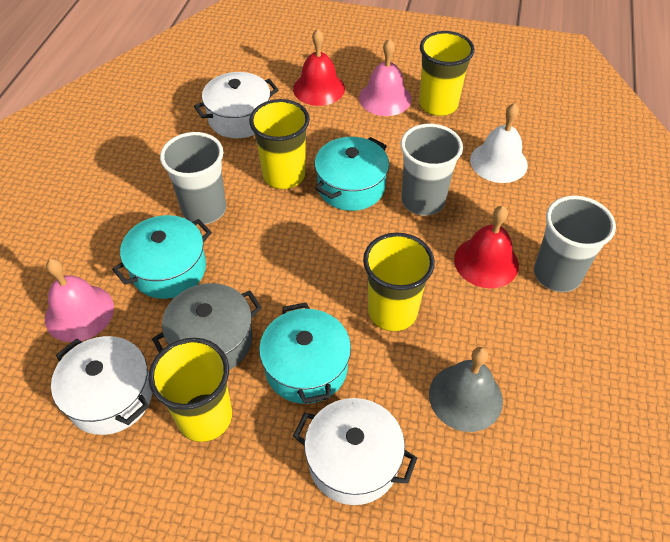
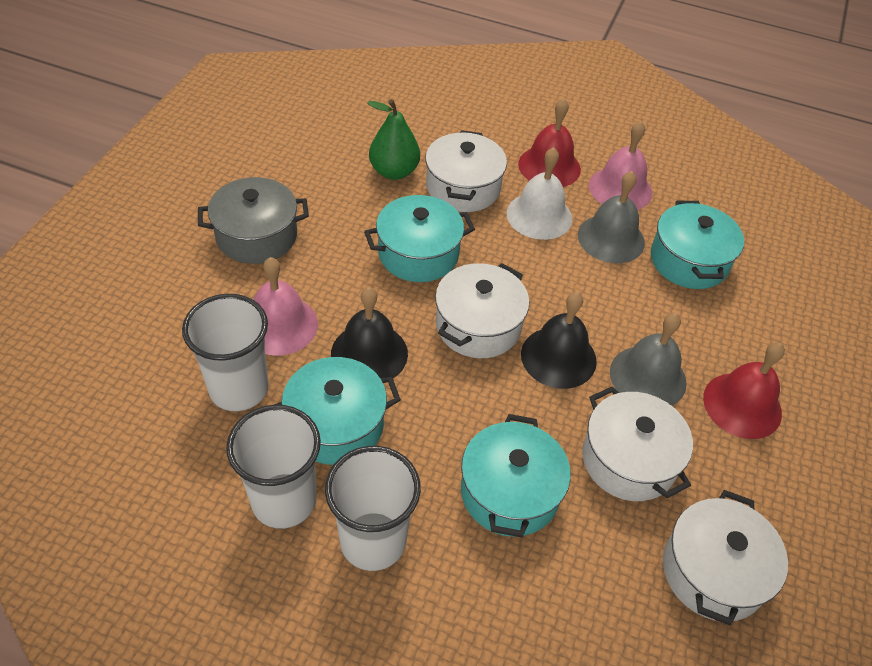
black bell: none = 0 -> [331,287,408,378] [521,292,597,389] = 2
green pear: none = 0 -> [367,99,420,180] = 1
grey bell: [429,347,503,432] = 1 -> [578,171,645,263] [610,313,687,406] = 2
grey cup: [160,132,226,224] [400,124,463,215] [534,196,616,292] = 3 -> none = 0
turquoise pot: [112,215,212,299] [259,303,351,404] [315,137,389,211] = 3 -> [274,357,401,465] [364,195,475,282] [461,414,571,538] [651,201,744,289] = 4
white cup: none = 0 -> [182,294,269,411] [226,405,321,529] [325,446,421,571] = 3
white pot: [51,336,152,435] [194,72,278,138] [293,398,417,505] = 3 -> [425,130,507,212] [435,263,529,358] [582,386,693,501] [663,490,788,625] = 4
yellow cup: [149,338,232,442] [249,99,310,189] [363,233,435,332] [419,31,475,116] = 4 -> none = 0

